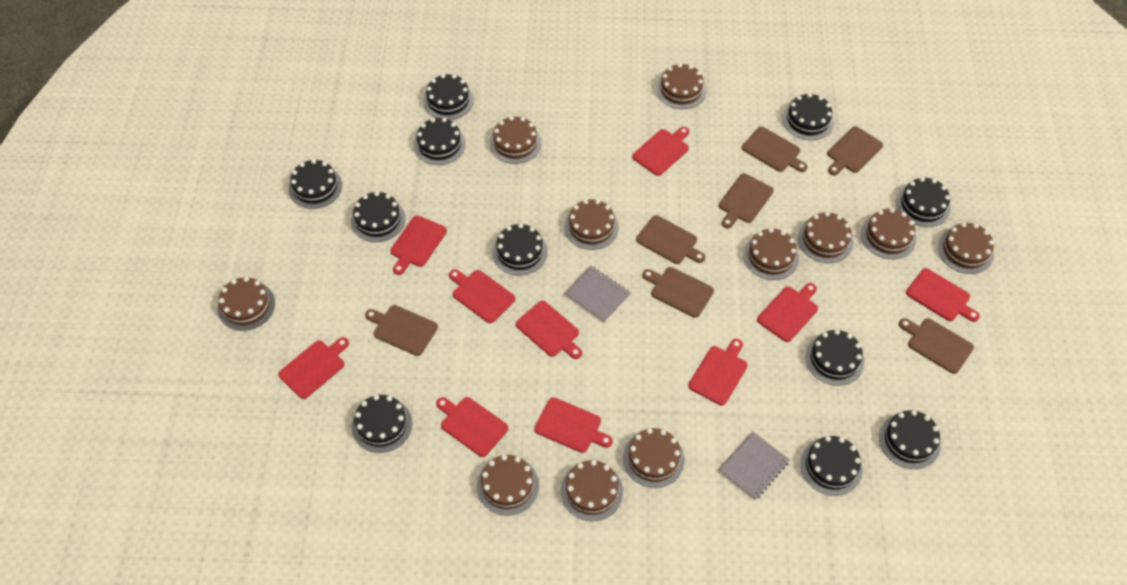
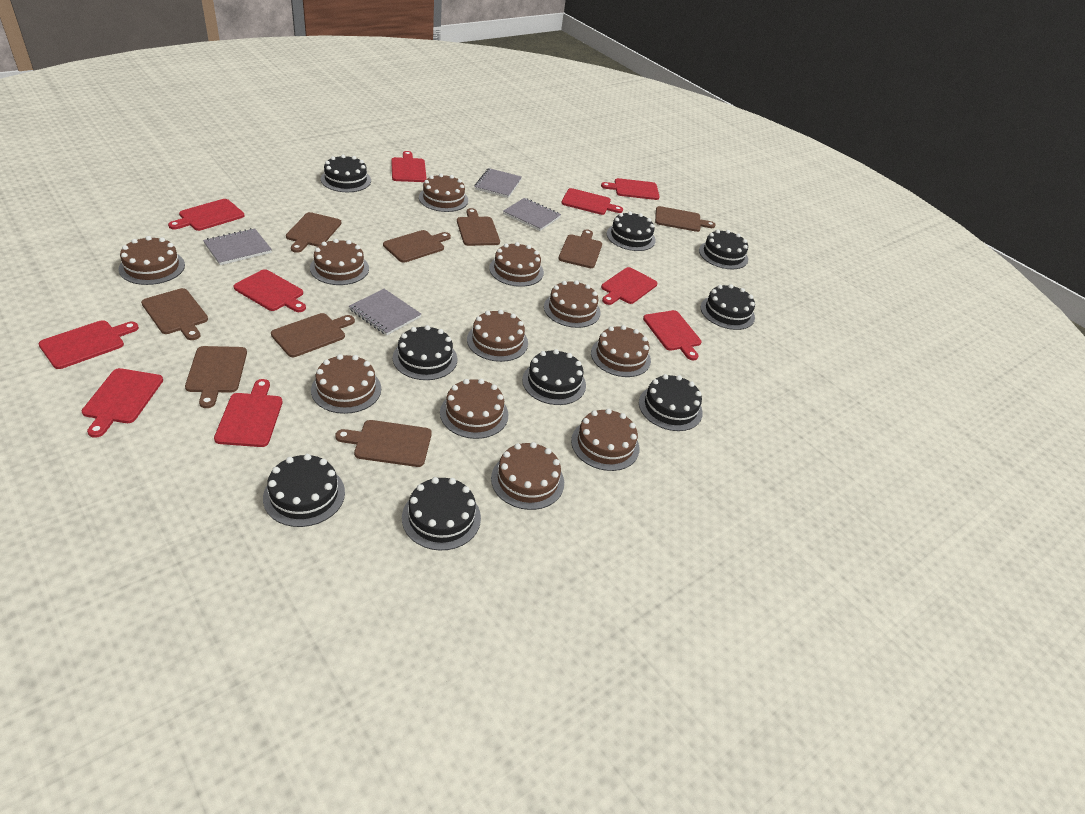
black cake: [289,159,342,209] [351,191,405,242] [352,395,412,453] [414,118,466,165] [423,74,474,120] [492,223,547,275] [783,93,834,140] [800,436,863,496] [805,329,864,385] [879,410,941,469] [896,177,951,227] = 11 -> [263,454,345,527] [321,155,371,192] [393,325,457,380] [402,477,481,551] [522,349,586,405] [607,211,656,251] [639,374,703,431] [699,230,748,269] [701,284,755,330] = 9
brown cutting board: [365,305,438,356] [636,215,705,264] [642,267,714,318] [719,173,774,228] [742,127,807,172] [827,126,883,175] [899,318,974,374] = 7 -> [141,288,208,340] [185,346,247,408] [271,313,355,357] [286,212,342,253] [335,420,432,467] [383,230,451,263] [457,208,500,246] [558,229,602,268] [655,206,716,232] = 9
grey notebook: [564,266,631,323] [718,431,790,500] = 2 -> [203,228,272,265] [349,289,421,336] [474,168,522,198] [503,198,561,231] = 4

